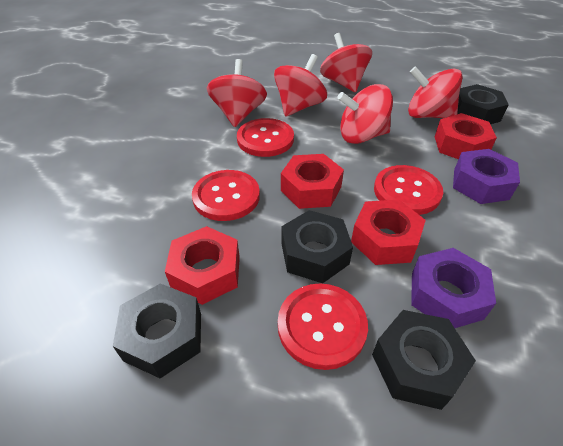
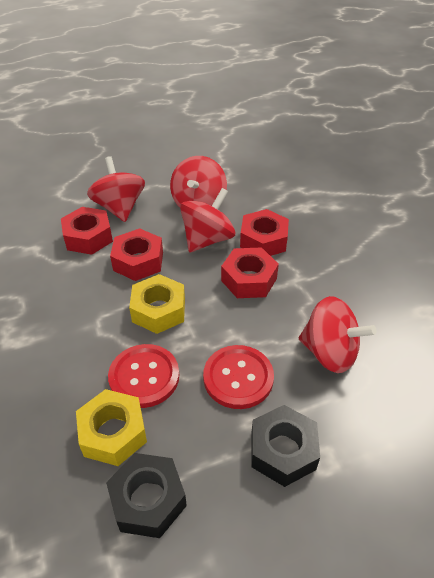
black nut: [113,283,201,378] [282,210,353,283] [372,310,476,410] [457,84,509,124] = 4 -> [106,453,187,538] [251,405,320,487] = 2
purple nut: [411,248,496,328] [453,149,520,204] = 2 -> none = 0
red button: [192,170,260,221] [237,118,294,157] [278,284,368,370] [374,165,443,215] = 4 -> [108,344,179,408] [203,345,274,409] = 2
red spinning top: [207,59,267,127] [274,54,327,117] [320,33,372,92] [337,84,393,144] [408,66,463,118] = 5 -> [87,156,145,222] [170,156,227,207] [180,188,235,252] [299,296,377,373] = 4
yellow nut: none = 0 -> [76,389,147,466] [129,274,185,334] = 2

